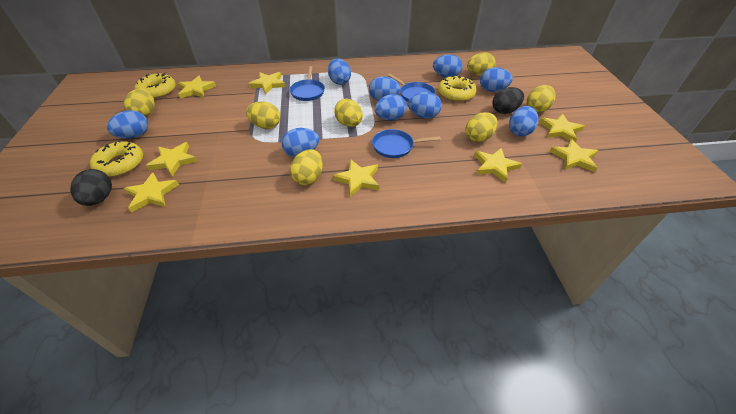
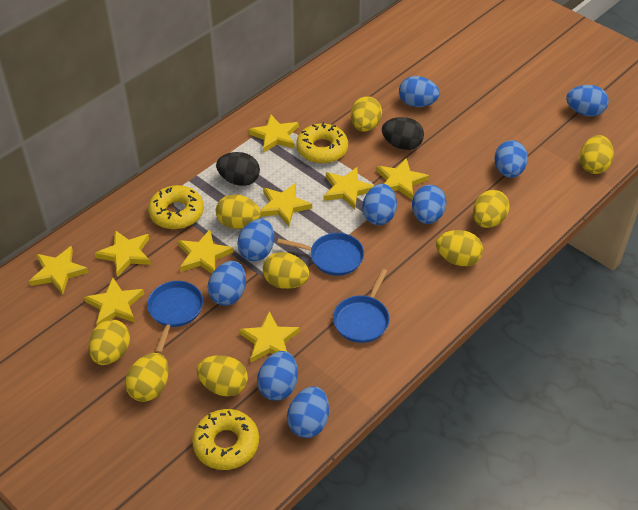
yellow egg: [124,88,155,117] [246,102,281,129] [290,149,323,185] [334,99,363,127] [465,112,498,142] [467,53,496,76] [527,85,556,113] = 7 -> [89,319,130,365] [125,353,169,402] [196,355,248,397] [216,194,261,229] [263,252,310,289] [351,96,382,132] [436,230,483,267] [473,190,510,228] [580,135,614,174] = 9
yellow star: [124,173,179,213] [146,142,197,177] [178,76,216,99] [248,72,286,95] [333,159,379,197] [474,148,522,183] [539,114,585,142] [550,139,598,172] = 8 -> [29,246,89,294] [84,278,144,325] [95,230,151,277] [178,230,233,274] [239,311,300,363] [248,114,299,153] [260,183,312,226] [324,167,374,209] [376,158,429,200] = 9

